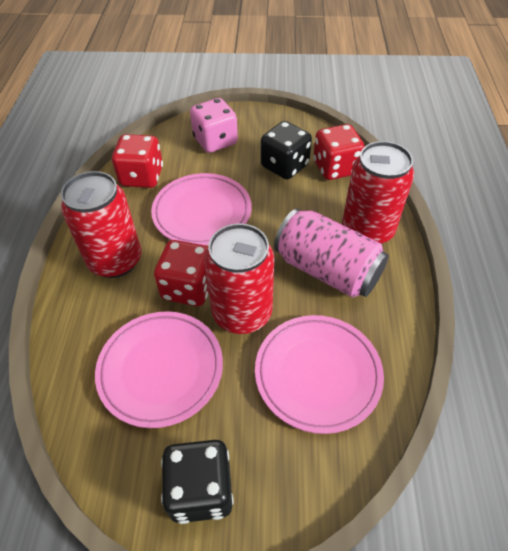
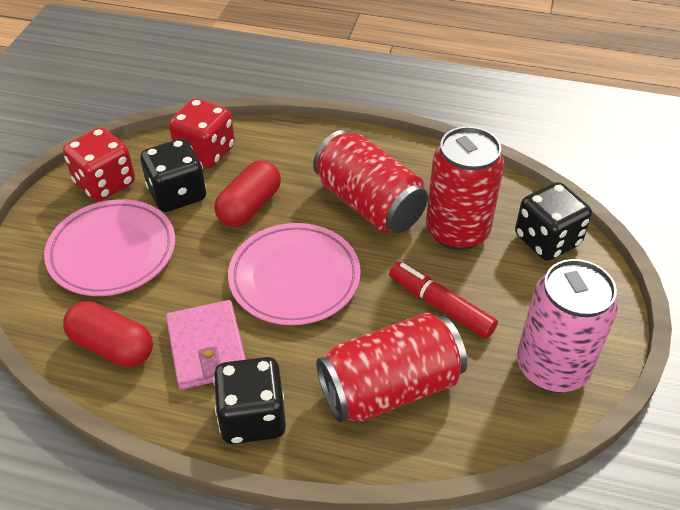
black dice: [161,440,233,524] [261,121,312,180] = 2 -> [140,139,206,212] [213,357,286,444] [515,182,592,261] = 3
pink dice: [190,98,238,153] = 1 -> none = 0
pink plate: [95,311,223,428] [151,173,252,246] [255,315,384,434] = 3 -> [44,199,175,296] [228,223,361,325] = 2
pink wallet: none = 0 -> [166,300,246,390] = 1
red capsule: none = 0 -> [63,301,153,367] [214,160,281,227] = 2
red dice: [112,134,163,188] [154,240,209,306] [313,124,365,180] = 3 -> [63,127,135,201] [169,98,235,168] = 2
red marker: none = 0 -> [389,262,498,339] = 1

